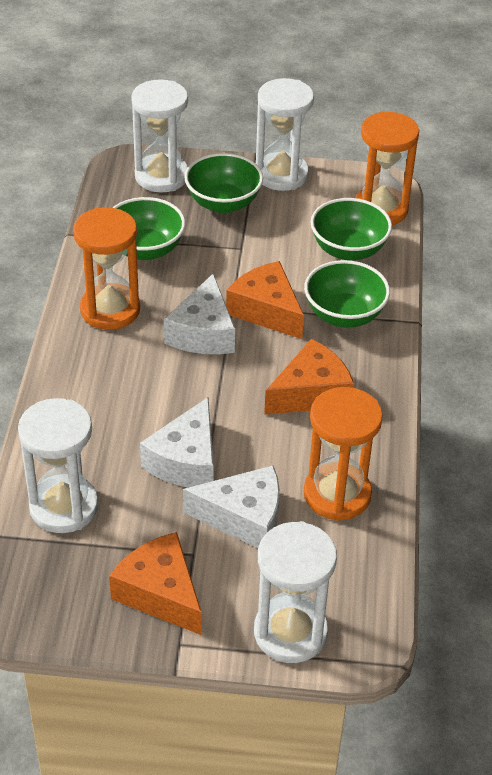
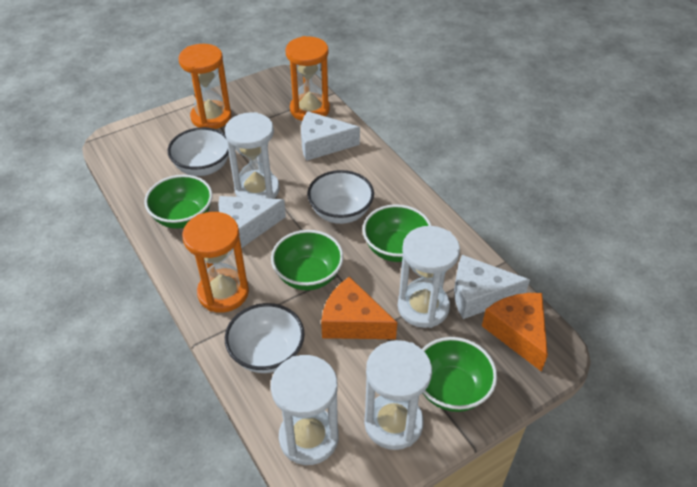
orange cheese: [109,532,202,635] [226,261,304,339] [264,339,354,414] = 3 -> [321,277,397,339] [482,293,548,372] = 2
white bowl: none = 0 -> [168,127,229,176] [225,303,305,373] [307,170,374,224] = 3

